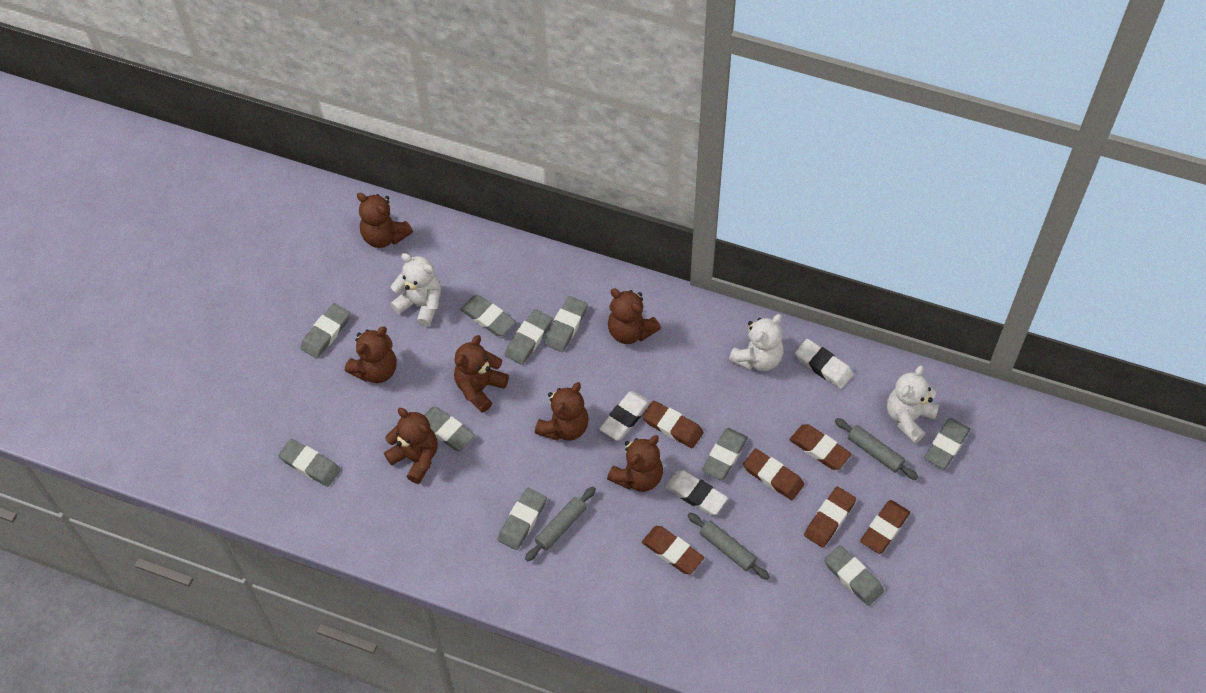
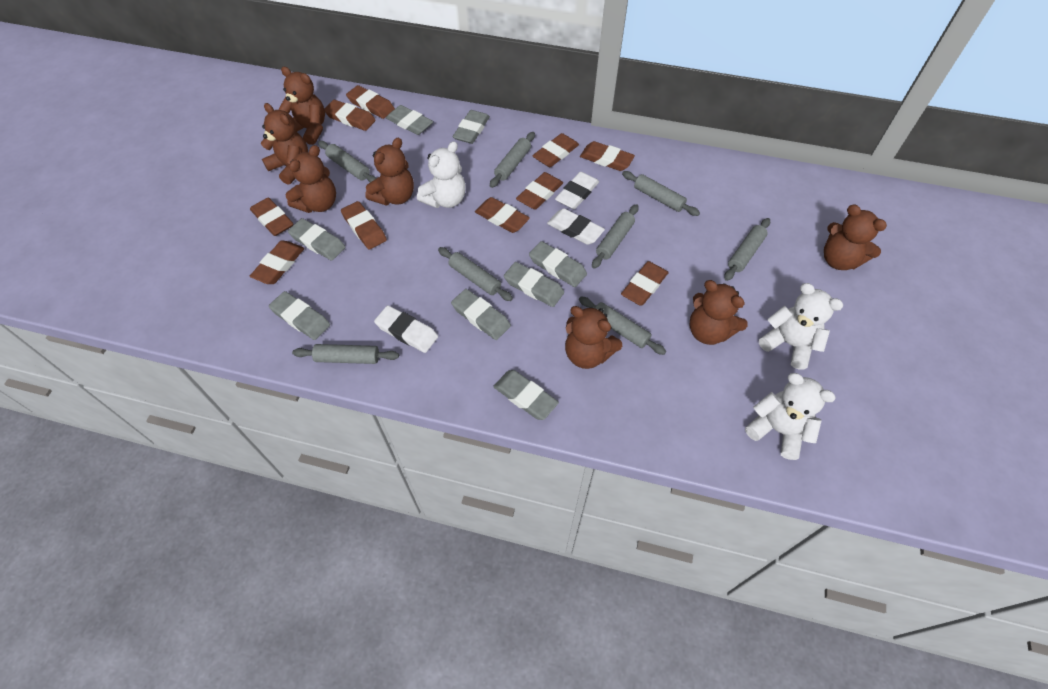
brown eraser: [642,400,704,448] [642,526,704,574] [743,448,804,500] [790,424,852,470] [804,486,856,548] [860,500,910,554] = 6 -> [250,197,293,236] [250,241,304,284] [324,100,376,131] [341,201,387,249] [346,85,395,119] [475,197,530,233] [516,172,563,210] [532,133,579,167] [580,141,635,171] [621,261,669,306] = 10
grey eraser: [278,439,341,487] [300,303,350,358] [424,407,475,451] [460,295,516,336] [498,488,547,550] [505,309,553,365] [544,296,588,352] [702,428,748,480] [824,545,884,606] [924,418,970,469] = 10 -> [269,291,330,340] [288,218,346,261] [386,105,433,135] [451,289,511,340] [453,110,490,144] [493,370,559,420] [504,262,564,307] [529,241,587,287] = 8
grey rolling pin: [525,487,596,561] [688,513,770,580] [835,418,918,480] = 3 -> [292,344,399,364] [318,141,376,182] [438,247,513,301] [490,132,535,188] [579,297,666,355] [592,204,639,269] [622,171,700,216] [724,218,770,281] = 8

